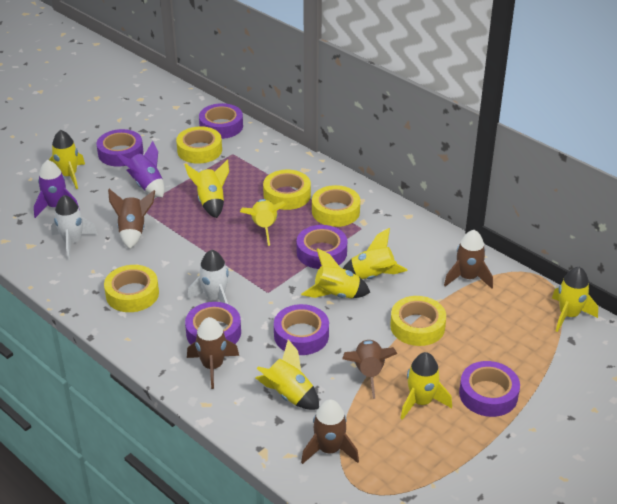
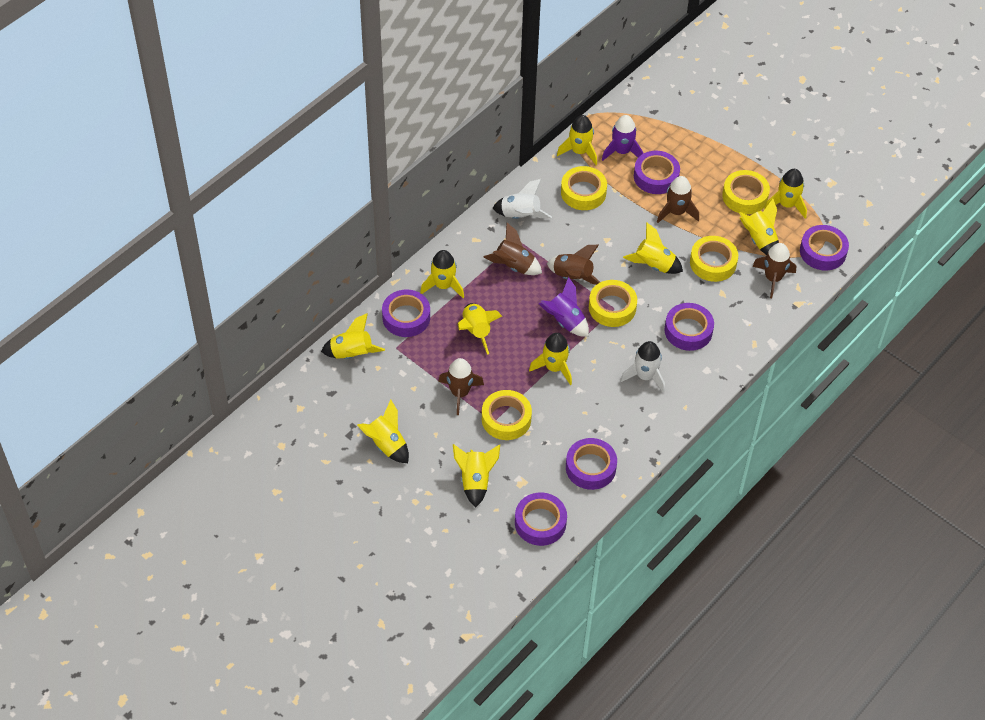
yellow rocket: [49,130,85,189] [184,159,229,218] [240,199,287,246] [255,339,319,410] [301,248,370,298] [343,228,408,279] [400,352,452,420] [552,267,598,332] = 8 -> [321,313,385,359] [357,400,409,463] [420,250,464,298] [453,444,500,508] [457,303,502,355] [529,333,572,385] [557,115,597,165] [623,222,683,274] [739,199,779,255] [764,169,807,219] = 10

